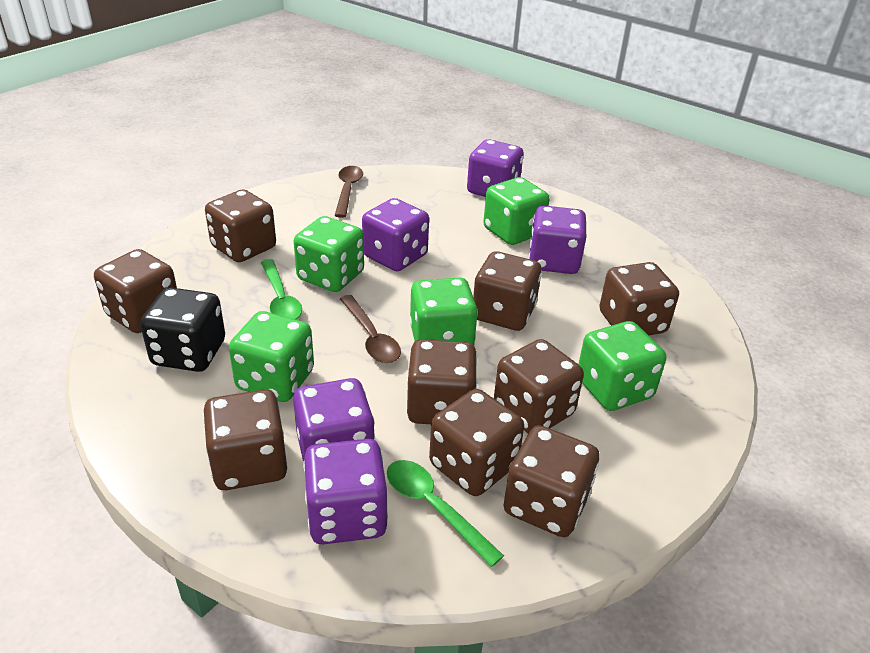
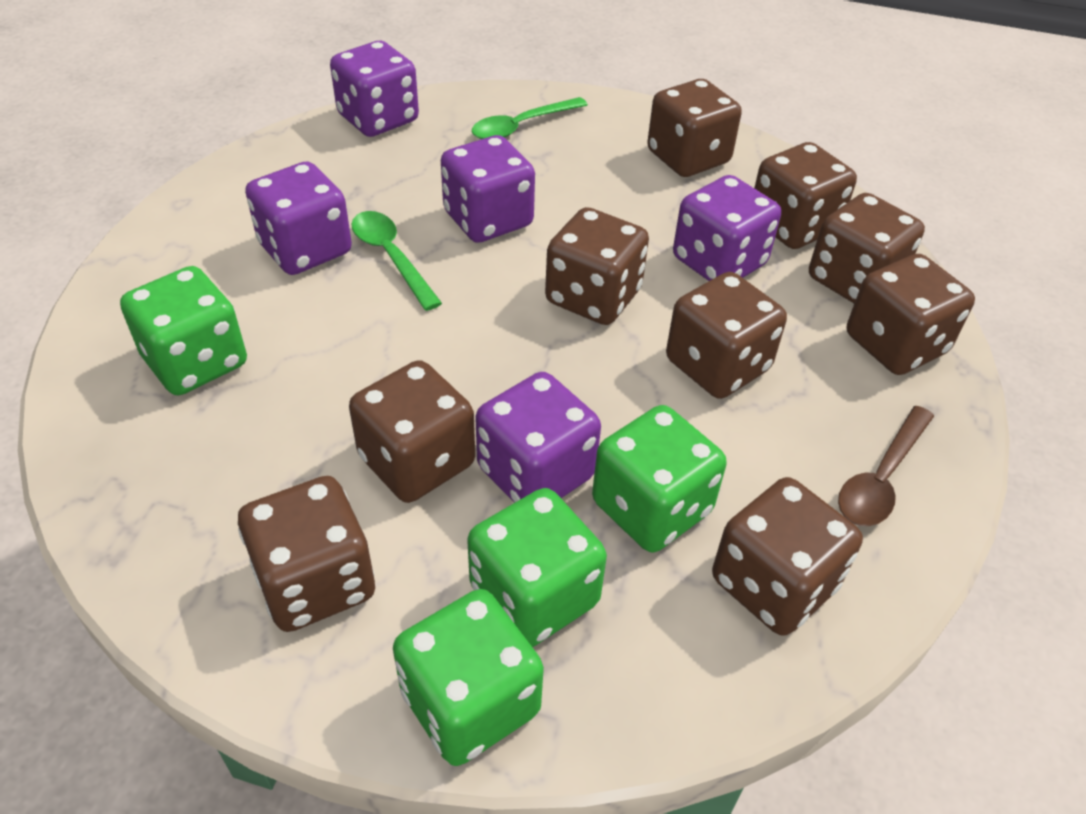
black dice: [140,287,225,372] = 1 -> none = 0
brown spoon: [334,166,363,218] [340,295,401,363] = 2 -> [838,406,934,526] = 1
green dice: [229,311,314,402] [294,216,364,292] [410,277,478,345] [483,177,550,245] [579,321,666,411] = 5 -> [120,266,247,395] [393,589,544,766] [467,488,607,647] [592,405,727,552] = 4

